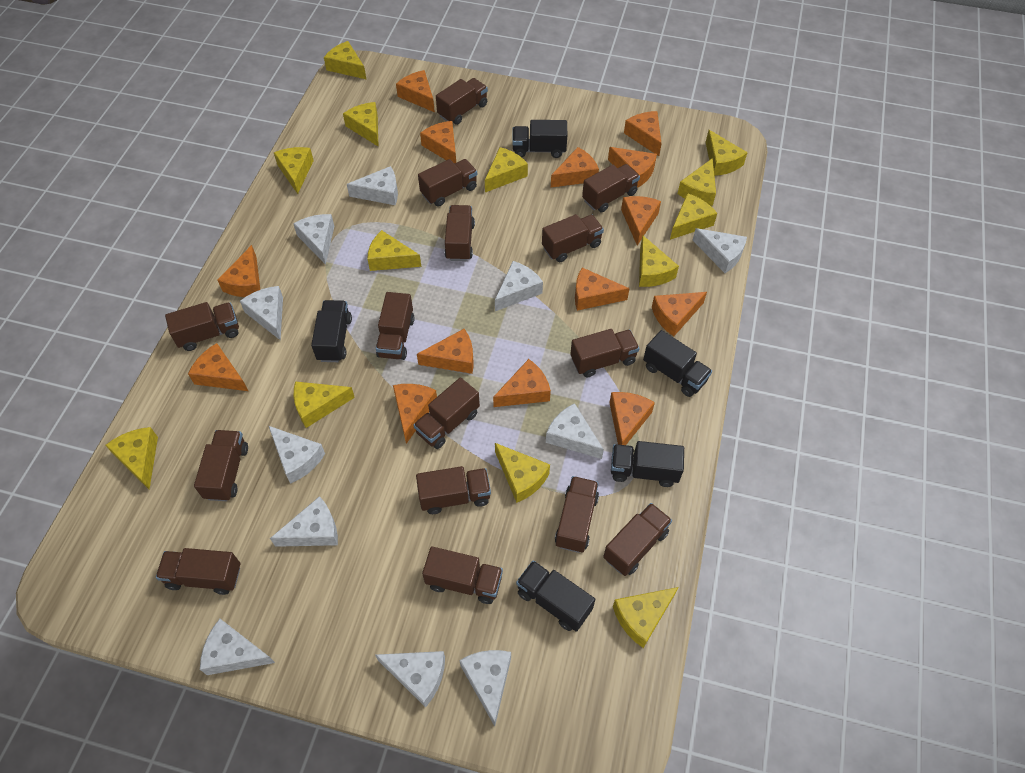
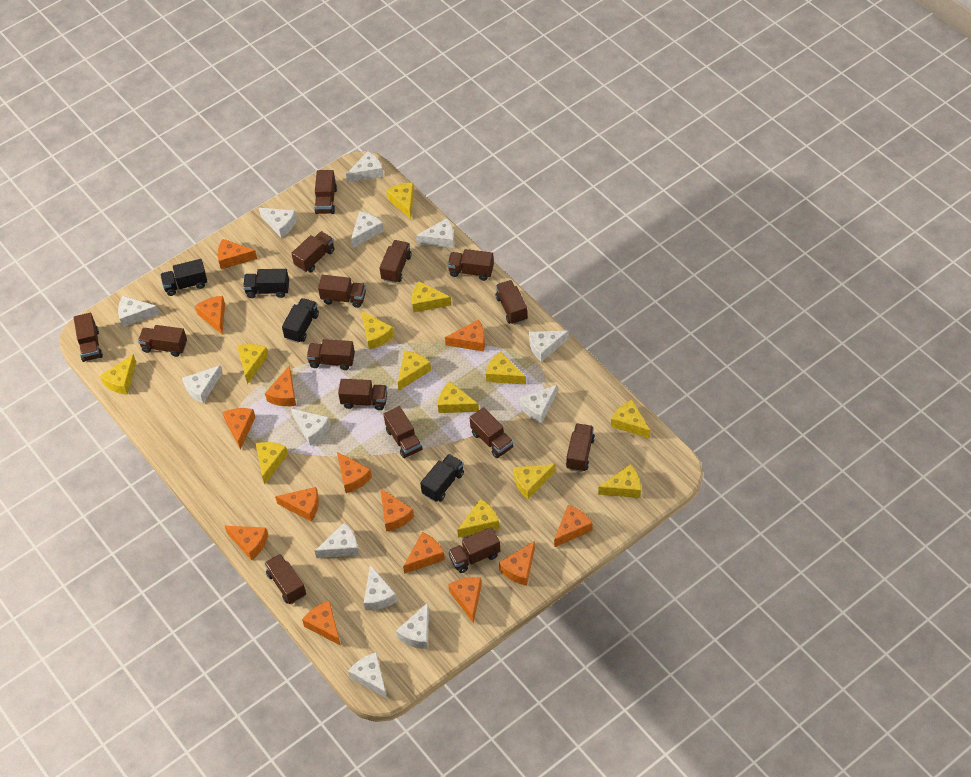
black truck: [311,300,352,362] [512,120,567,158] [516,560,595,632] [611,441,684,487] [643,330,712,397] = 5 -> [160,259,208,296] [243,269,289,298] [282,298,319,343] [420,454,464,502] = 4
white cheese: [200,619,275,675] [240,286,283,341] [269,426,325,484] [270,496,338,547] [293,214,334,265] [347,166,398,205] [375,651,445,708] [459,650,511,726] [495,261,543,311] [546,403,604,459] [693,228,747,273] = 11 -> [118,296,159,327] [182,365,223,403] [259,208,297,238] [291,409,331,446] [315,522,359,558] [346,151,383,183] [348,652,387,698] [351,211,384,248] [364,565,397,610] [396,602,429,649] [416,218,454,248] [520,385,557,424] [529,331,569,362] = 13

